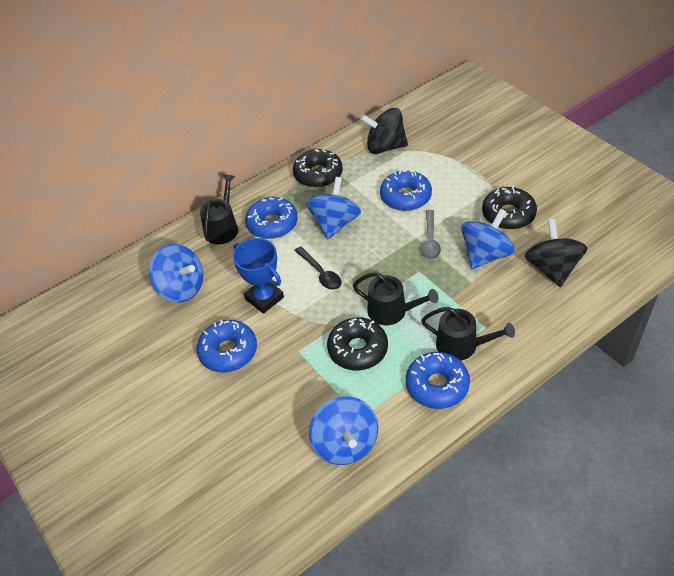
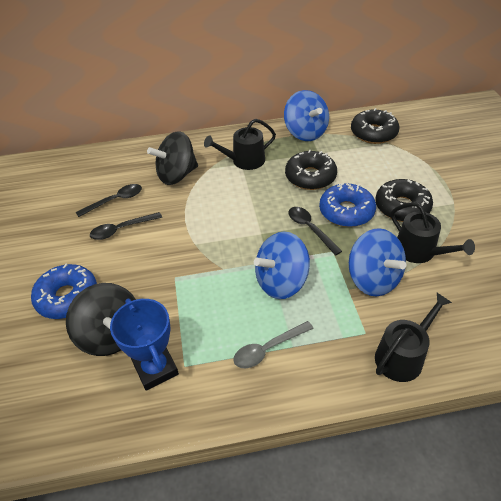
black spoon: [294,246,341,290] = 1 -> [76,184,142,217] [90,212,162,240] [288,207,342,256] = 3
blue donut: [197,320,257,373] [245,197,298,239] [380,170,432,211] [406,352,470,409] = 4 -> [31,264,97,319] [319,183,376,227] = 2
blue spinning top: [149,244,203,303] [306,177,361,240] [309,396,378,465] [461,208,515,269] = 4 -> [254,232,310,299] [284,90,329,141] [349,228,406,296] = 3

